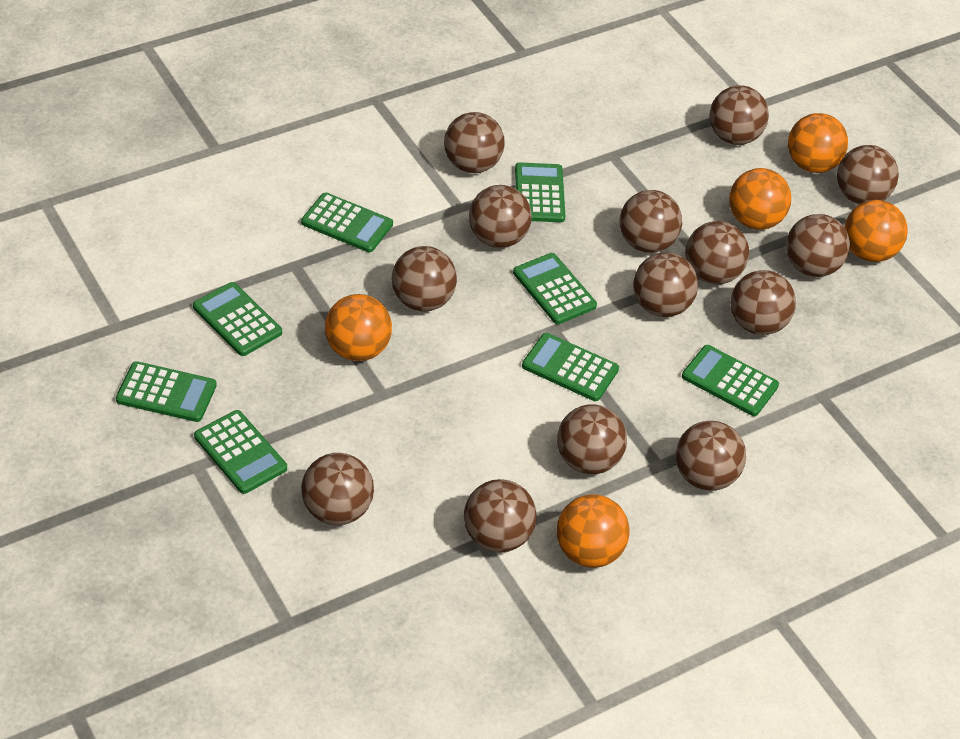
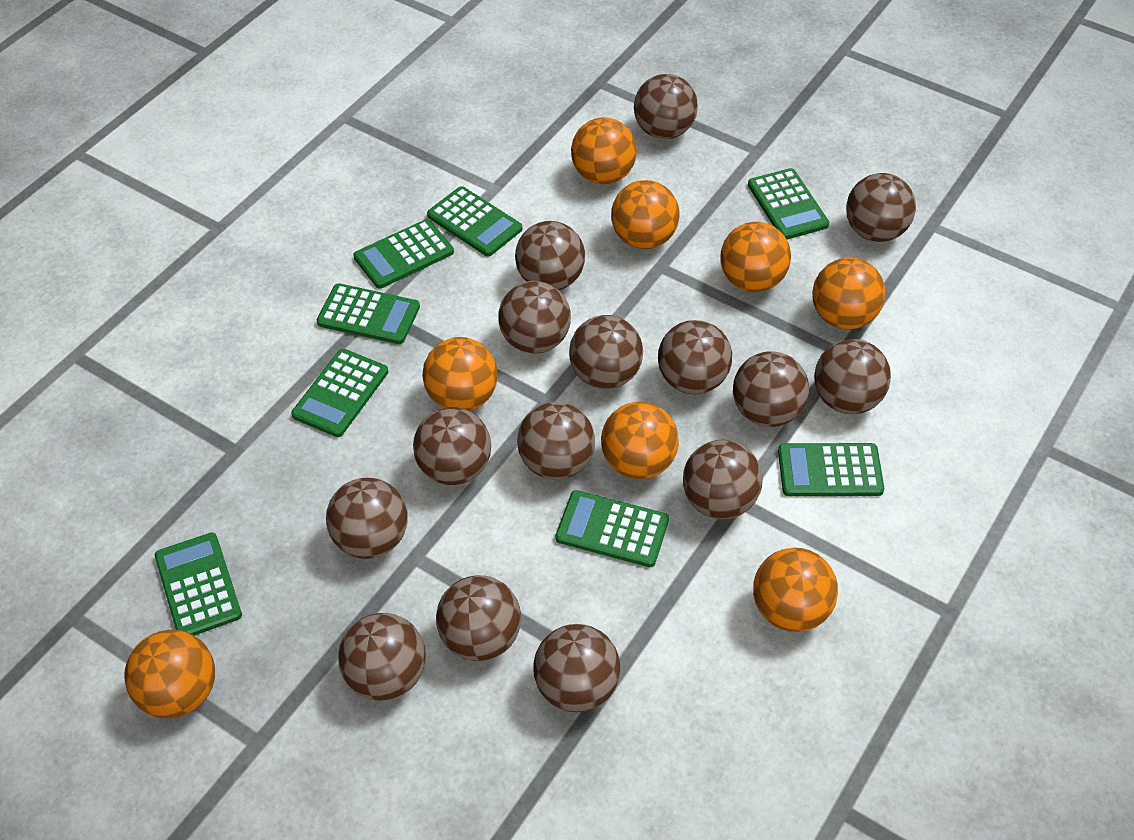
brown ball: [301,453,374,525] [392,246,457,311] [444,112,505,173] [464,479,536,553] [469,185,532,248] [557,405,627,474] [620,190,682,253] [633,252,698,317] [675,421,746,491] [685,221,749,284] [709,85,769,145] [730,270,796,335] [786,214,850,277] [837,145,899,204] = 14 -> [326,478,407,559] [338,613,426,701] [413,407,491,485] [436,575,521,661] [498,281,571,353] [515,221,585,290] [517,402,595,480] [533,624,621,712] [569,315,643,389] [634,74,698,139] [658,320,732,394] [683,440,762,519] [733,351,809,427] [814,339,891,414] [846,173,916,242] = 15
orange ball: [325,294,392,361] [556,494,630,568] [729,168,791,230] [788,113,848,173] [844,200,908,262] = 5 -> [124,630,215,718] [422,337,498,411] [571,117,637,185] [601,402,679,479] [611,180,680,249] [720,222,791,292] [753,548,838,632] [812,257,885,330] = 8

